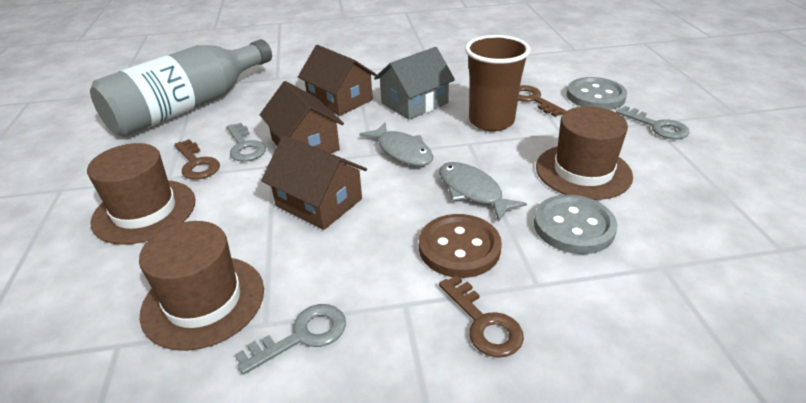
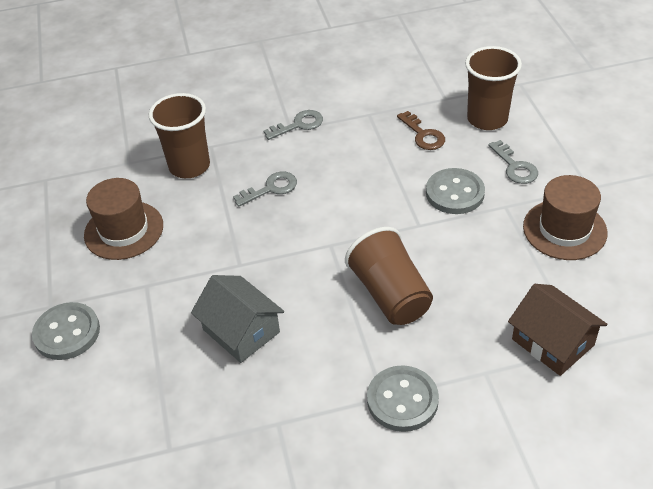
brown button: [419,214,502,278] = 1 -> none = 0
brown cup: [465,35,531,131] = 1 -> [149,93,210,178] [345,227,433,325] [465,46,522,130] = 3
brown hat: [87,143,195,245] [139,221,264,351] [536,106,633,200] = 3 -> [84,178,163,260] [523,175,608,260] = 2
brown house: [260,81,344,153] [261,136,367,230] [298,45,377,116] = 3 -> [508,284,608,376] = 1
brown key: [174,139,220,180] [439,275,524,358] [518,85,566,117] = 3 -> [397,111,445,150] = 1
grey bottle: [90,39,272,137] = 1 -> none = 0
grey button: [534,195,618,254] [567,77,627,110] = 2 -> [32,302,100,360] [367,365,439,432] [426,168,485,214] = 3
grey fish: [360,123,433,166] [439,162,527,222] = 2 -> none = 0

